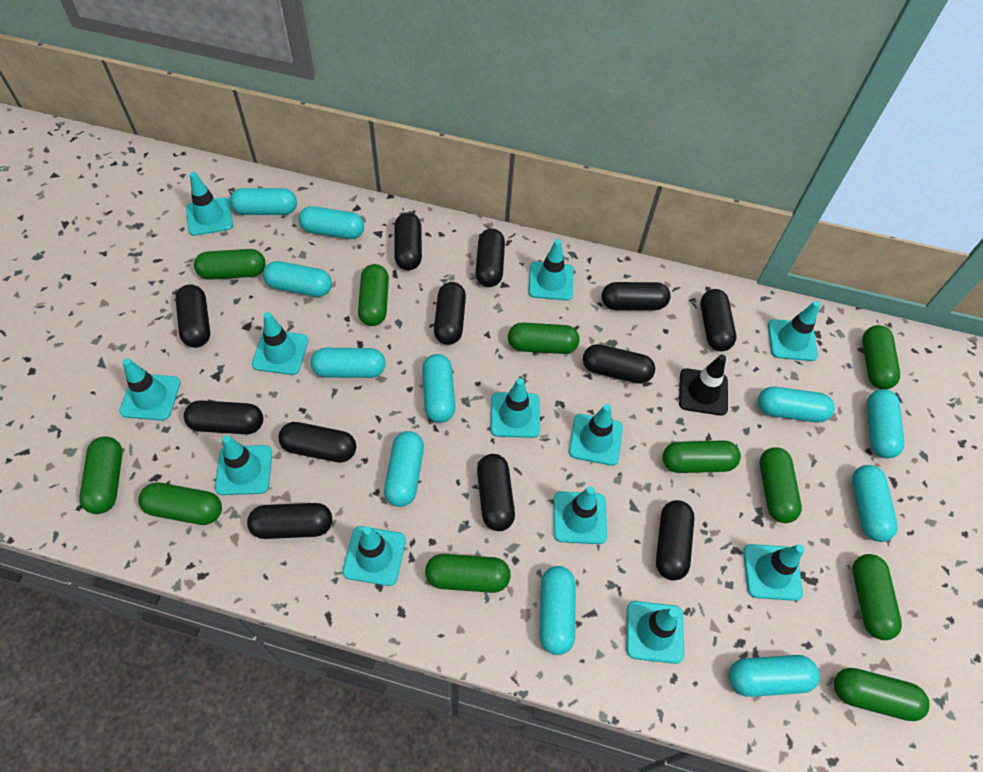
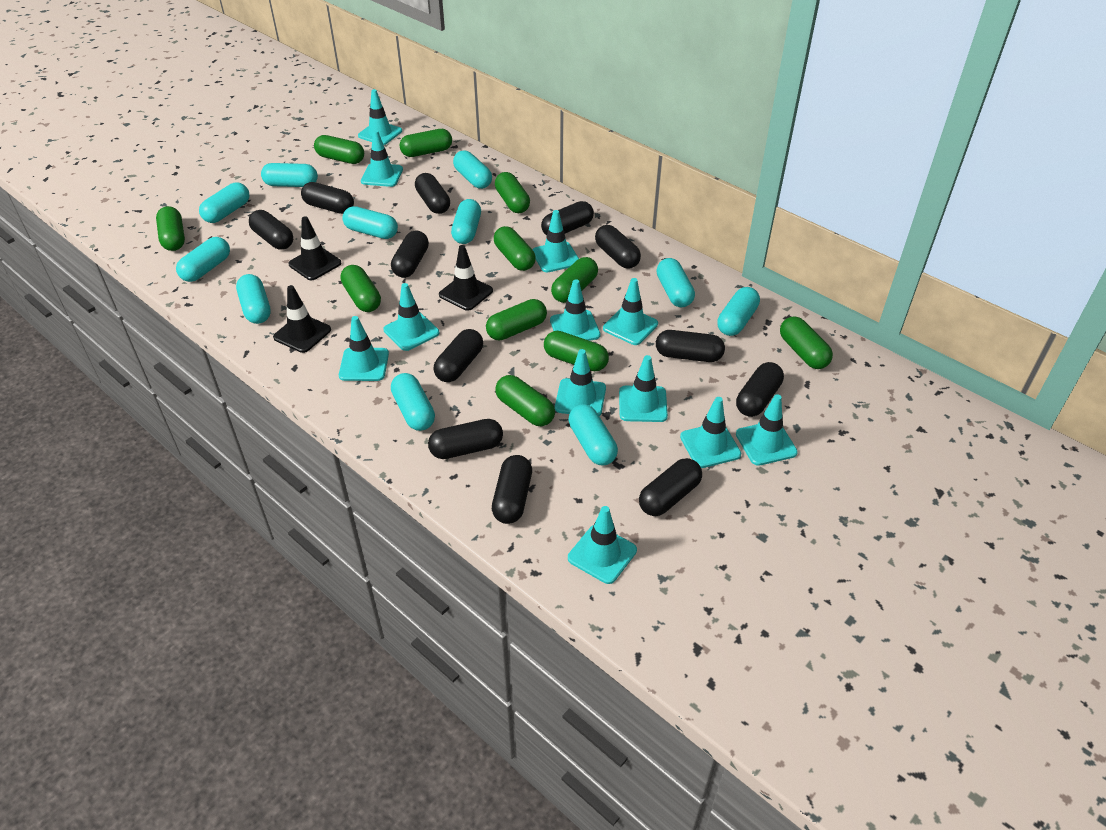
black traffic cone: [679,355,728,416] = 1 -> [273,285,331,353] [288,216,341,280] [439,245,493,311] = 3

